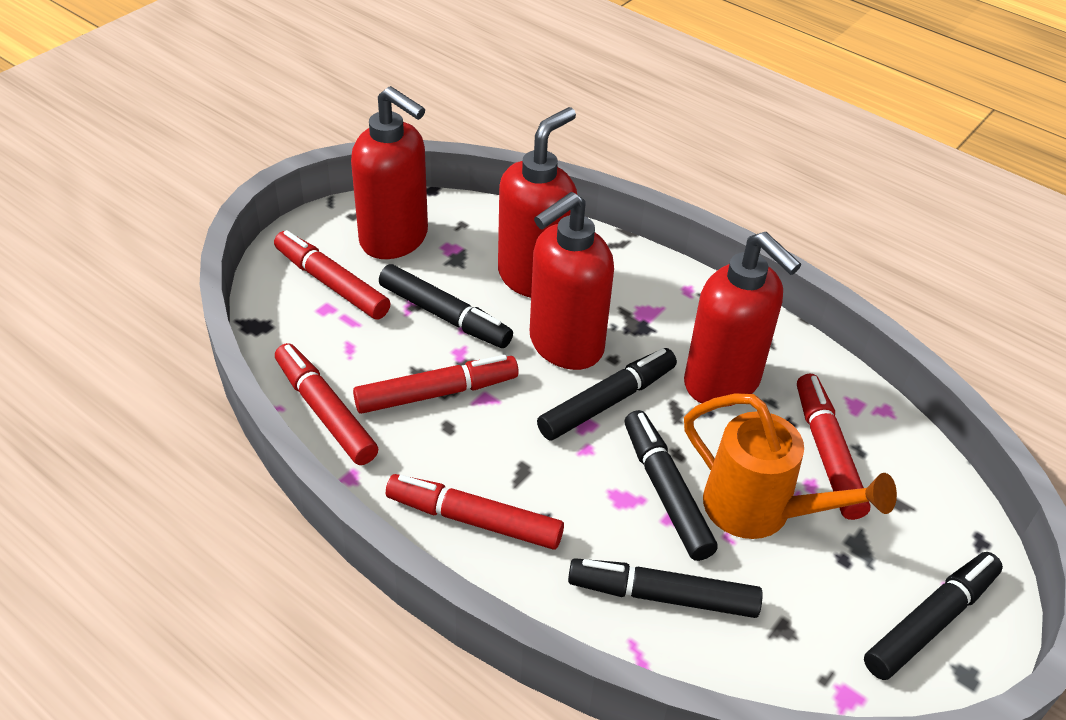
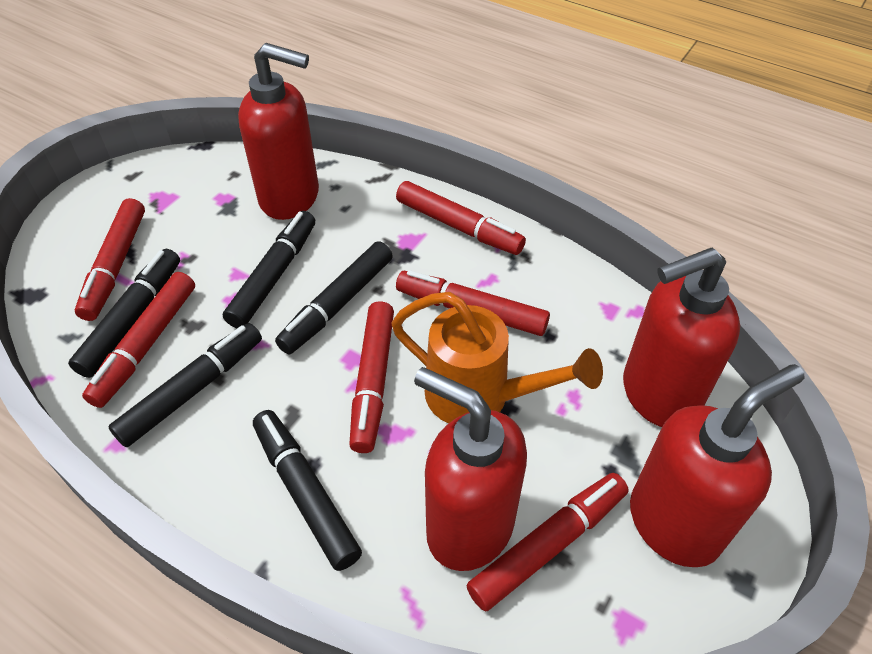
red marker: [274,230,391,320] [275,343,378,465] [353,355,519,414] [386,474,564,550] [797,374,871,520] = 5 -> [75,198,145,321] [82,272,195,408] [349,301,394,453] [396,181,526,255] [396,270,550,336] [466,473,629,612] = 6

